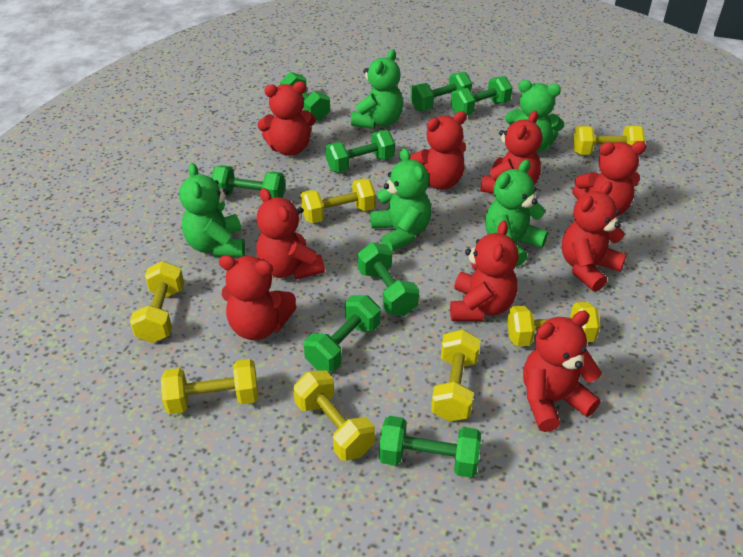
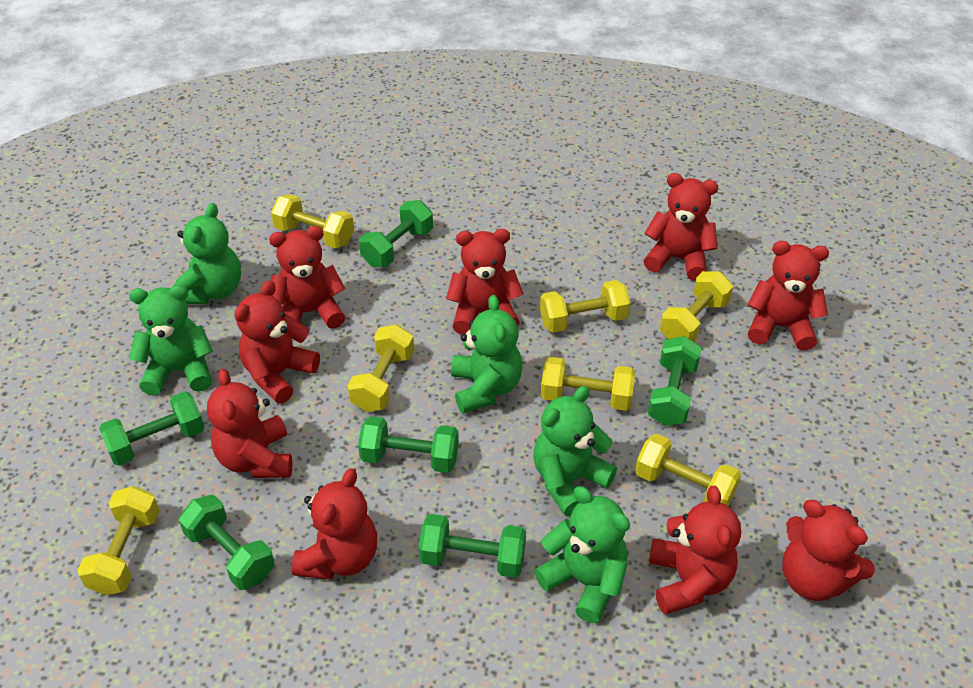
green dumbbell: [211,165,285,198] [280,72,330,121] [304,295,380,372] [325,130,395,173] [357,242,419,316] [379,416,481,478] [410,72,472,111] [451,76,513,115] = 8 -> [99,391,205,465] [179,494,275,590] [358,416,459,473] [359,200,433,267] [419,514,526,578] [648,336,702,426] = 6

